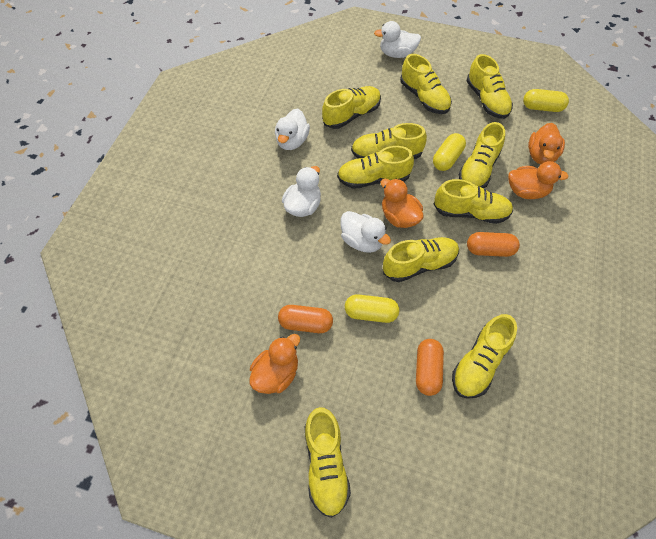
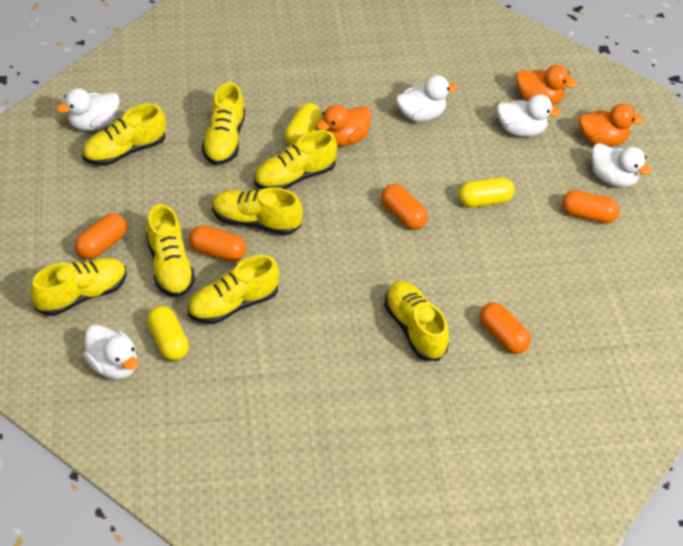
orange capsule: [278,305,333,333] [416,339,444,396] [467,232,520,257] = 3 -> [75,213,127,259] [189,225,247,262] [381,184,428,230] [480,302,531,354] [562,190,620,223] = 5
orange duck: [249,334,300,394] [380,179,424,228] [508,161,569,199] [528,123,565,165] = 4 -> [316,105,371,146] [516,65,578,105] [579,103,644,147] = 3
white duck: [275,109,310,150] [282,166,321,217] [340,211,391,253] [374,21,421,58] = 4 -> [57,88,120,131] [83,325,138,380] [396,75,457,122] [497,94,561,137] [592,143,651,188] = 5
yellow shoe: [305,407,351,518] [322,86,381,129] [337,146,414,189] [351,123,427,159] [383,237,459,282] [400,54,452,114] [434,179,513,224] [452,314,517,399] [458,122,505,188] [467,54,513,119] = 10 -> [30,258,127,316] [82,104,166,166] [146,204,195,297] [188,255,280,324] [202,83,245,165] [212,187,302,235] [254,130,337,189] [384,281,449,361] = 8

